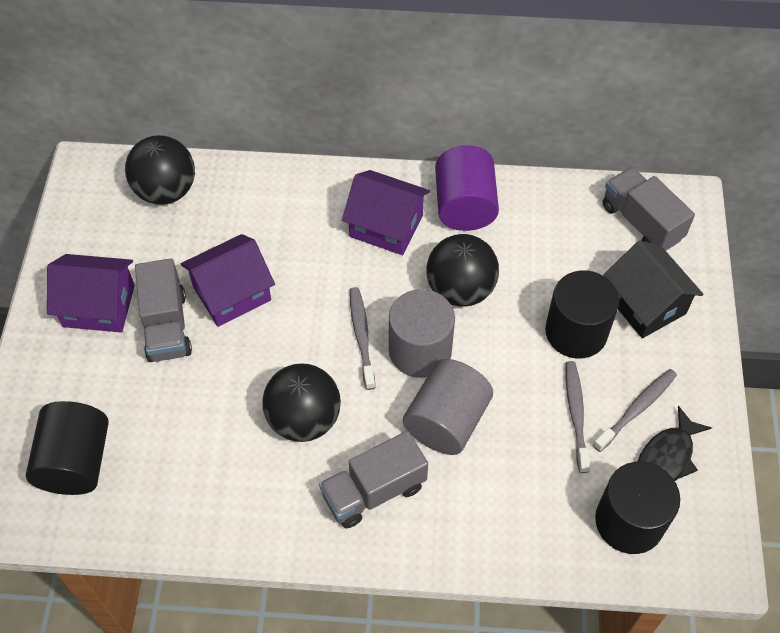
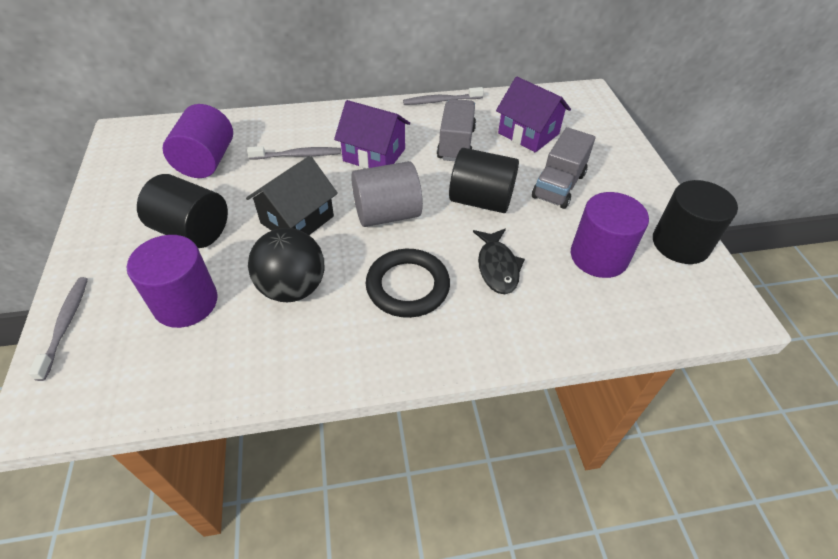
black ball: [125,135,195,205] [262,363,341,442] [426,234,499,307] = 3 -> [248,228,324,302] = 1
black ring: none = 0 -> [366,249,450,318] = 1
grey cylinder: [389,289,455,378] [403,359,493,455] = 2 -> [351,161,423,227] = 1
grey truck: [135,258,192,362] [319,431,428,528] [603,167,695,251] = 3 -> [437,99,476,161] [532,127,595,209] = 2
purple cylinder: [435,145,499,231] = 1 -> [127,235,218,328] [163,104,233,178] [571,192,649,278] = 3
purple house: [47,254,135,332] [181,234,275,327] [342,170,430,255] = 3 -> [334,100,410,169] [496,77,571,152] = 2

